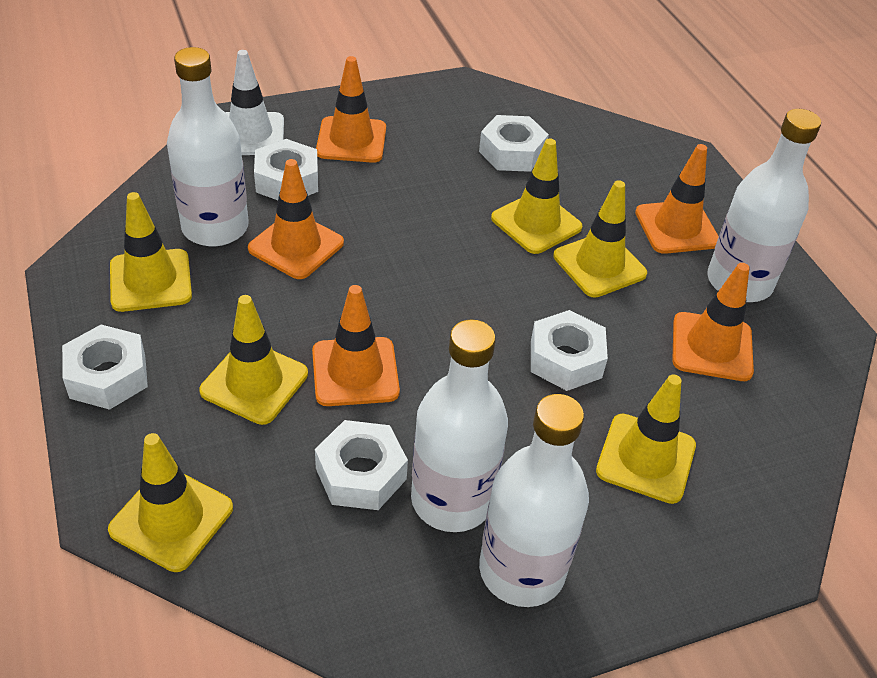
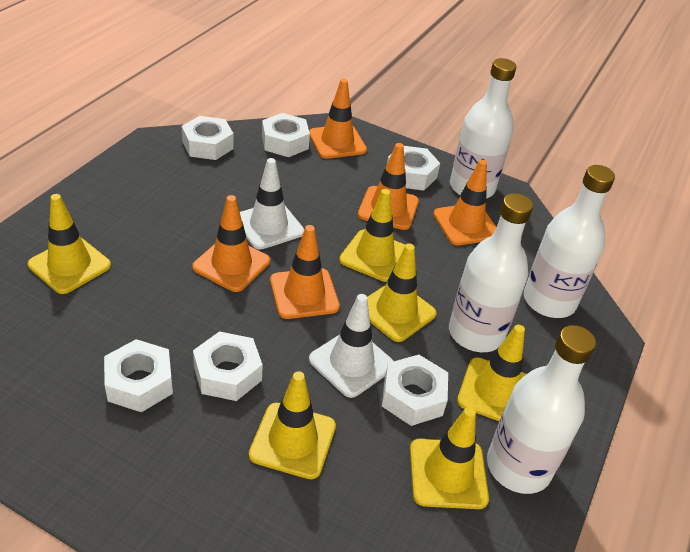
white nut: [62,325,148,410] [254,139,318,200] [315,420,408,510] [479,115,549,172] [531,310,608,391] = 5 -> [104,339,173,412] [182,116,234,160] [193,331,263,401] [262,113,310,157] [382,355,448,426] [387,146,440,191] = 6
white traffic cone: [225,50,284,155] = 1 -> [240,158,304,250] [309,294,394,398] = 2

